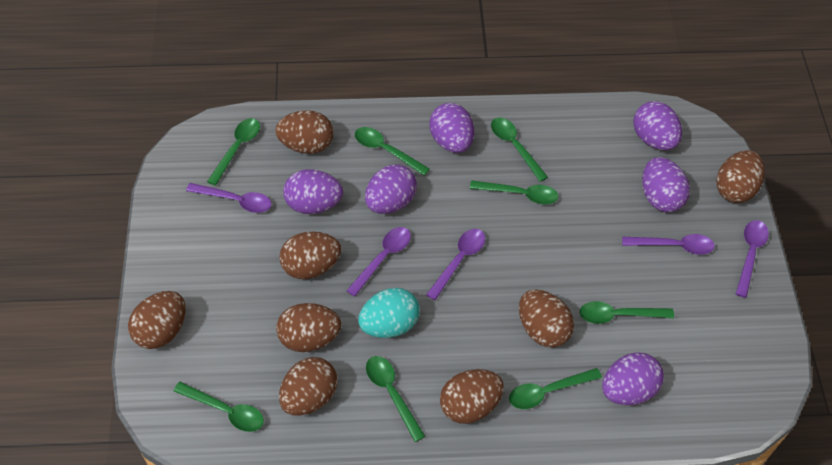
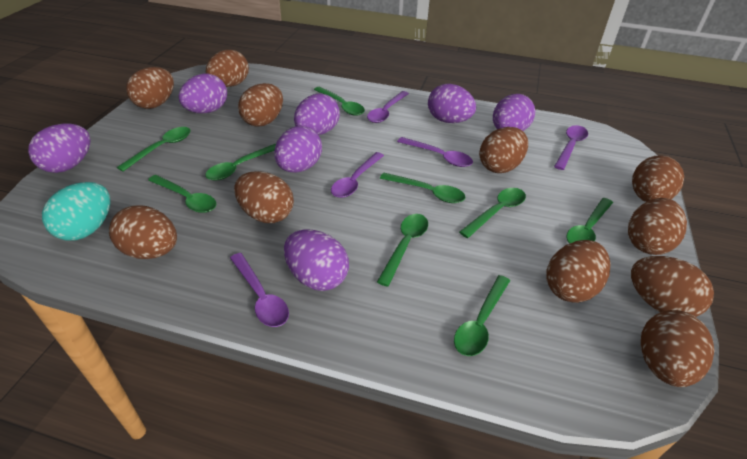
brown egg: [128,291,186,349] [275,110,334,154] [276,303,341,352] [279,232,341,279] [279,357,337,416] [440,369,504,424] [519,289,574,348] [716,150,765,203] = 8 -> [109,205,177,259] [126,67,174,109] [206,50,249,87] [234,171,294,223] [238,83,283,127] [479,127,528,173] [546,240,610,303] [628,198,687,255] [631,256,714,317] [632,155,684,202] [641,310,714,387] = 11
green spoon: [174,382,264,432] [207,118,260,186] [355,127,430,176] [366,356,426,442] [470,180,558,205] [491,118,548,182] [509,368,602,409] [579,301,674,324] = 8 -> [117,127,190,172] [148,175,216,213] [205,143,276,181] [314,87,365,116] [377,214,428,287] [380,173,465,203] [454,275,510,356] [459,188,526,238] [566,198,613,244] = 9
purple egg: [283,169,343,214] [365,164,417,214] [429,103,474,153] [602,353,664,405] [633,101,682,150] [642,157,690,212] = 6 -> [28,124,90,173] [179,74,227,114] [274,126,322,173] [284,229,349,291] [294,94,340,135] [428,84,476,123] [493,94,535,131] = 7

